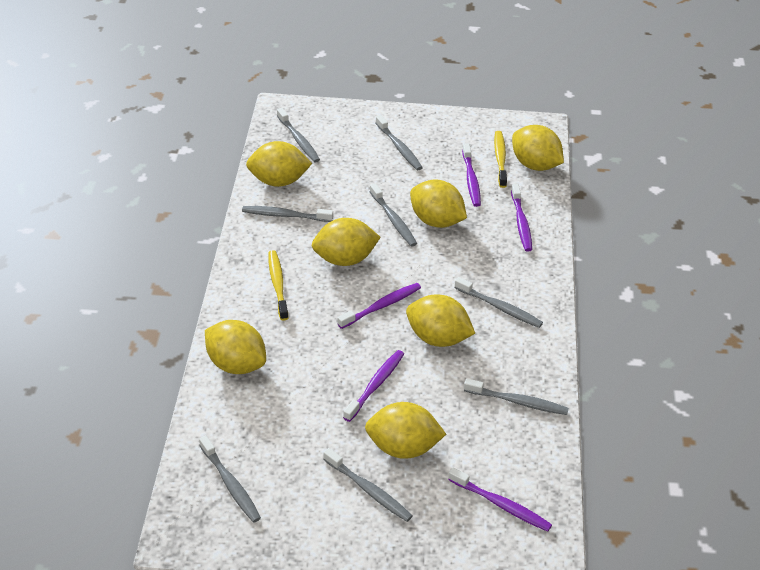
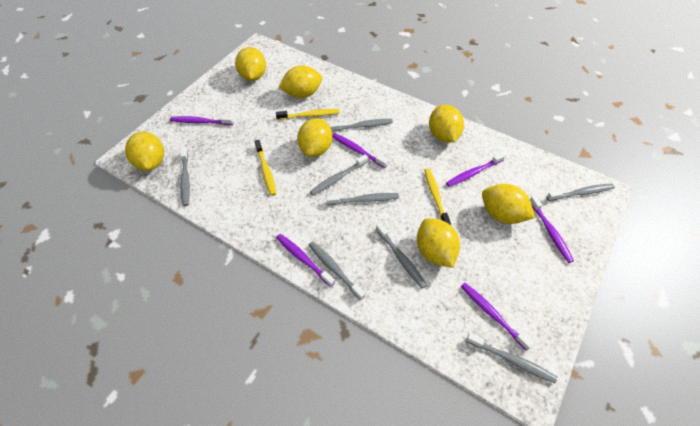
purple toothbrush: [337,283,421,329] [343,350,404,422] [448,468,552,532] [462,143,481,207] [511,184,532,251] = 5 -> [170,116,234,125] [276,234,335,287] [332,133,388,168] [446,153,506,187] [461,283,534,351] [530,195,574,263] = 6
yellow toothbrush: [268,250,288,321] [494,131,507,188] = 2 -> [255,140,276,196] [276,109,340,120] [424,168,451,224] = 3

